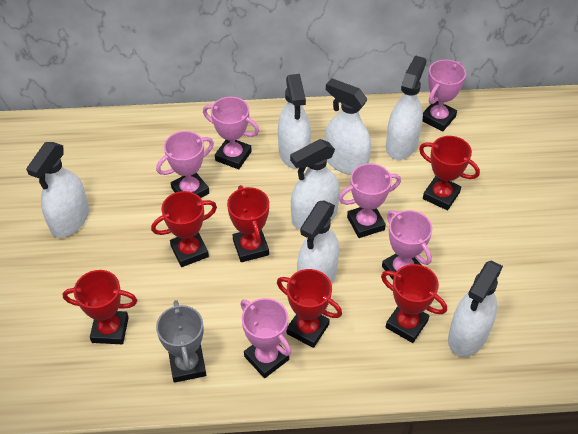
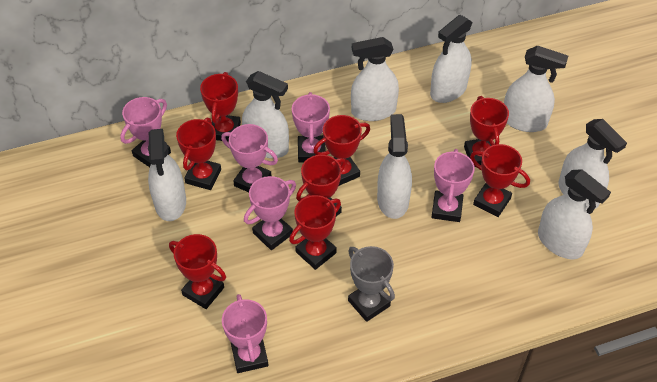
red trophy: [63,270,137,344] [151,191,217,267] [227,185,269,262] [277,269,342,348] [381,264,447,343] [419,136,480,210] = 6 -> [169,234,226,309] [176,118,221,190] [200,72,241,142] [289,195,341,270] [296,155,346,216] [313,115,370,186] [464,96,509,167] [470,144,530,217] = 8
white spray bottle: [26,142,89,238] [278,74,311,169] [290,139,340,229] [297,200,339,284] [325,78,371,175] [386,55,426,160] [448,260,503,357] = 7 -> [148,129,186,221] [242,71,289,158] [351,37,399,121] [377,114,412,219] [430,15,473,103] [504,46,568,132] [538,169,611,259] [558,119,627,209] = 8

